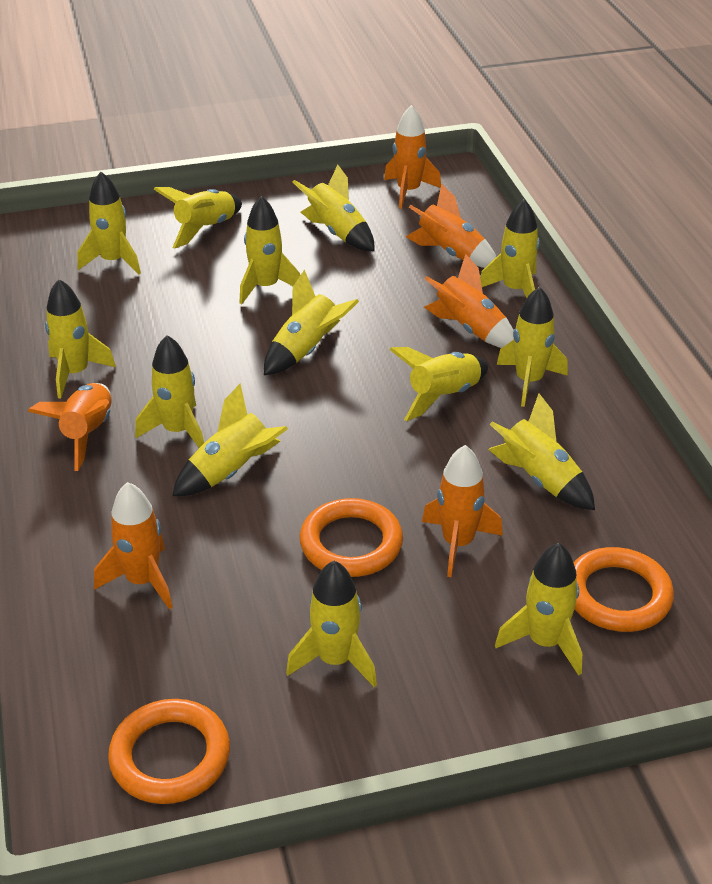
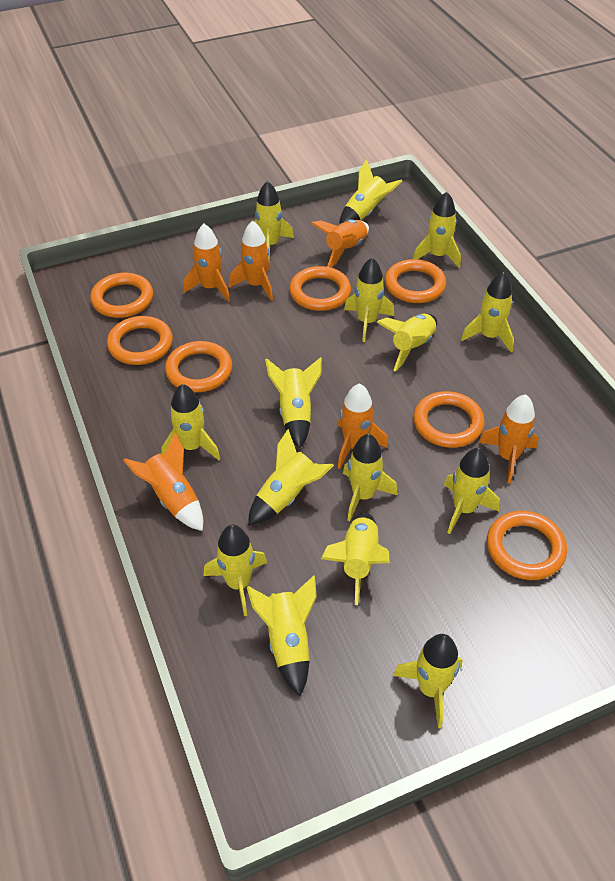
orange ring: [108,699,230,804] [300,498,403,577] [574,547,674,632] = 3 -> [90,273,153,318] [107,316,173,365] [165,341,232,392] [289,266,351,311] [385,259,446,303] [413,391,485,448] [487,511,567,580] = 7
yellow rocket: [45,279,116,398] [77,172,141,274] [135,335,204,448] [154,187,242,249] [172,383,288,496] [240,196,300,304] [264,269,359,375] [286,561,377,687] [293,165,375,251] [389,347,488,421] [480,199,540,298] [488,393,595,510] [495,543,582,675] [497,287,568,407] = 14 -> [161,384,220,460] [203,525,267,616] [247,575,317,696] [248,429,334,525] [254,181,294,262] [265,357,322,449] [321,513,390,605] [339,159,402,225] [343,434,398,521] [344,258,394,342] [377,314,437,372] [393,634,463,728] [413,192,461,268] [444,448,500,534] [461,272,514,353] = 15

